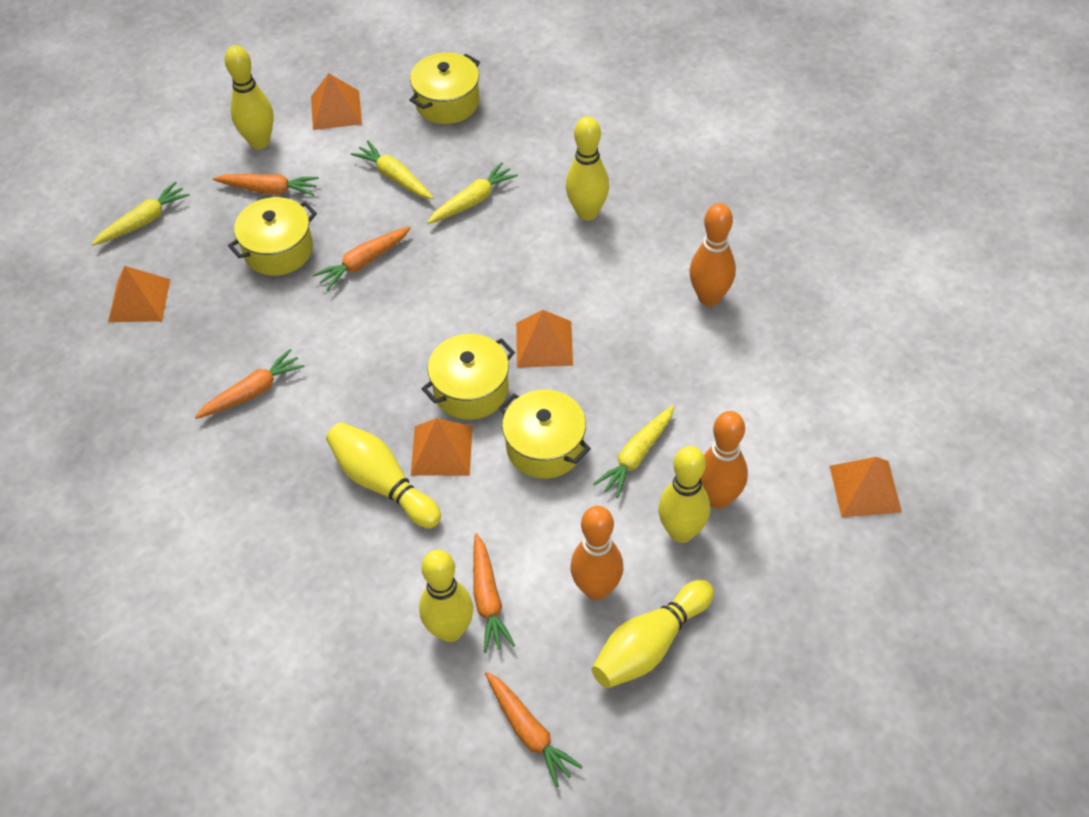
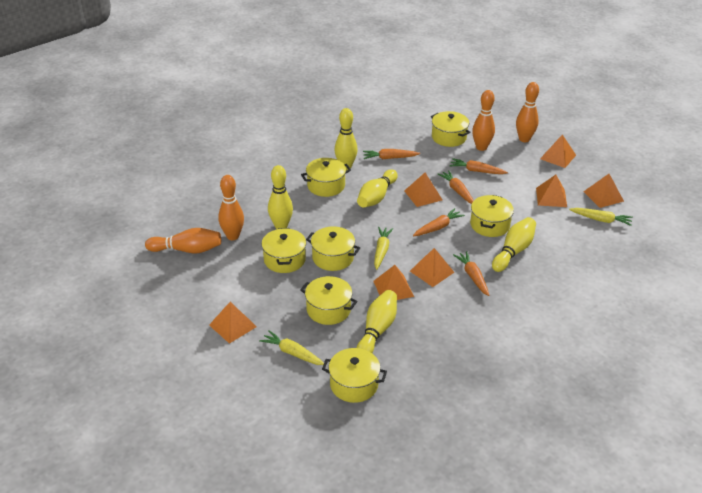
orange bowling pin: [570,506,623,600] [690,203,736,306] [700,411,748,509] = 3 -> [145,228,221,253] [218,175,244,240] [472,90,495,151] [516,82,539,142] = 4
orange pyramid: [108,266,170,322] [311,73,362,130] [411,418,473,476] [516,310,573,368] [830,457,902,517] = 5 -> [209,302,257,344] [373,265,414,300] [404,173,442,207] [410,248,455,287] [536,175,567,207] [540,134,576,168] [583,174,624,208] = 7
yellow bowling pin: [225,45,274,149] [326,422,441,528] [419,550,473,642] [566,116,609,221] [592,580,714,688] [658,446,710,543] = 6 -> [268,165,293,229] [334,108,358,170] [356,290,397,353] [357,169,398,208] [492,217,536,272] = 5
yellow carrot: [92,182,190,246] [351,141,433,199] [427,162,518,224] [593,405,674,498] = 4 -> [259,330,324,365] [374,227,393,270] [569,208,633,226] = 3
yellow pot: [228,197,317,276] [409,52,480,124] [422,334,515,420] [499,390,591,479] = 4 -> [261,228,306,273] [300,276,357,325] [301,158,351,197] [306,226,360,271] [322,348,387,403] [431,111,470,147] [470,195,514,237] = 7

